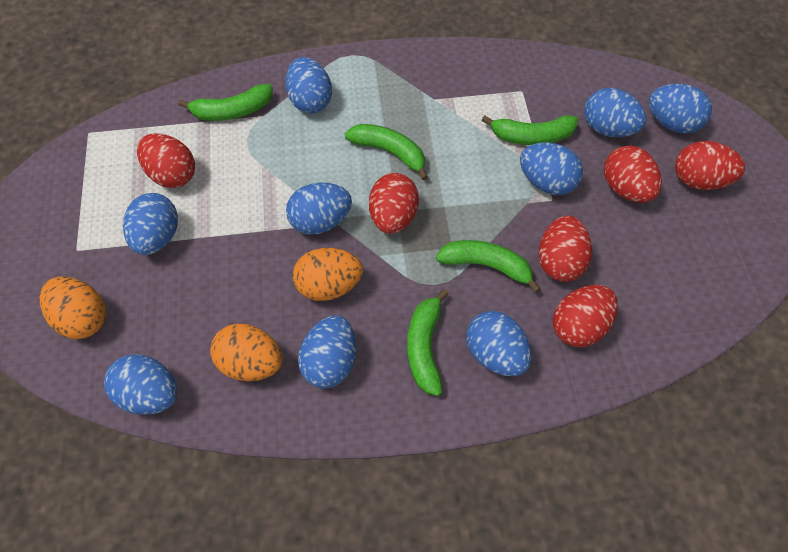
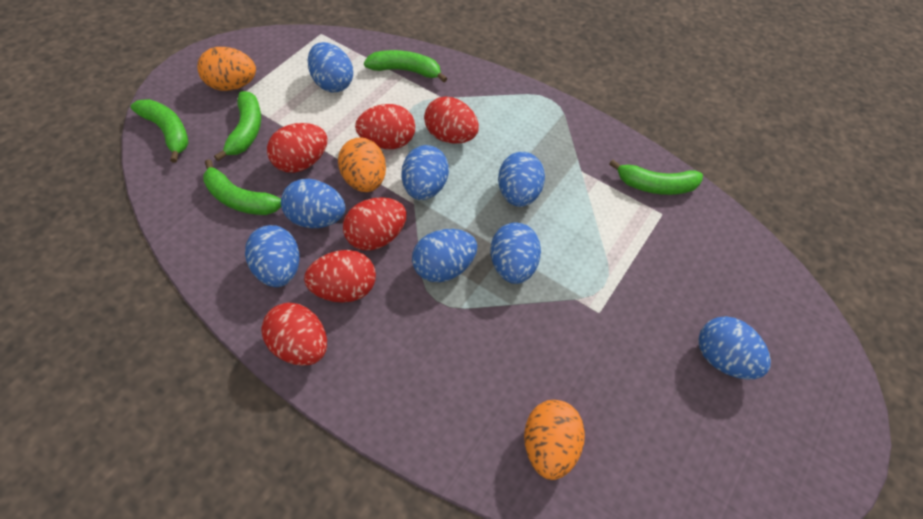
blue egg: [104,354,177,415] [123,193,178,255] [285,57,332,113] [286,183,352,235] [298,315,356,388] [466,311,531,376] [520,142,583,195] [584,88,646,137] [649,84,712,133] = 9 -> [245,225,300,287] [281,179,345,228] [308,42,353,92] [401,145,449,200] [412,229,477,282] [491,222,541,284] [498,152,545,207] [698,316,771,379] = 8

